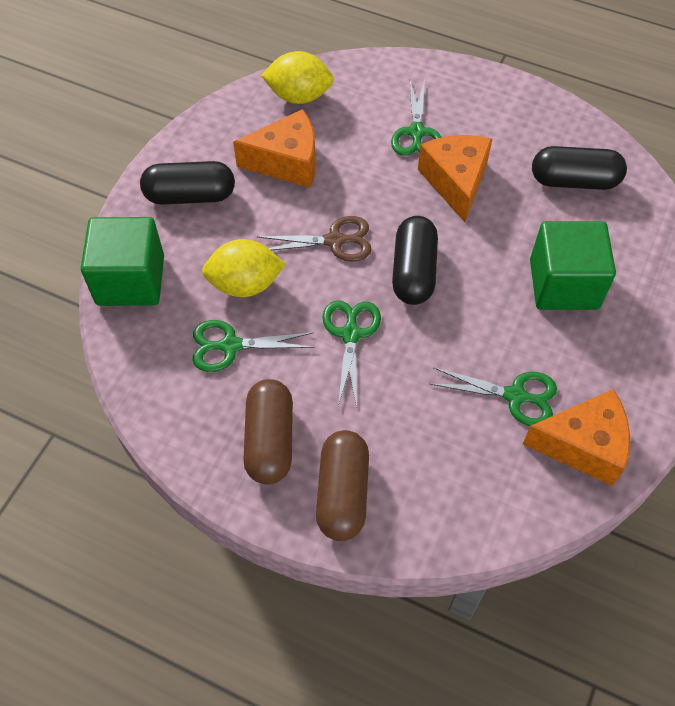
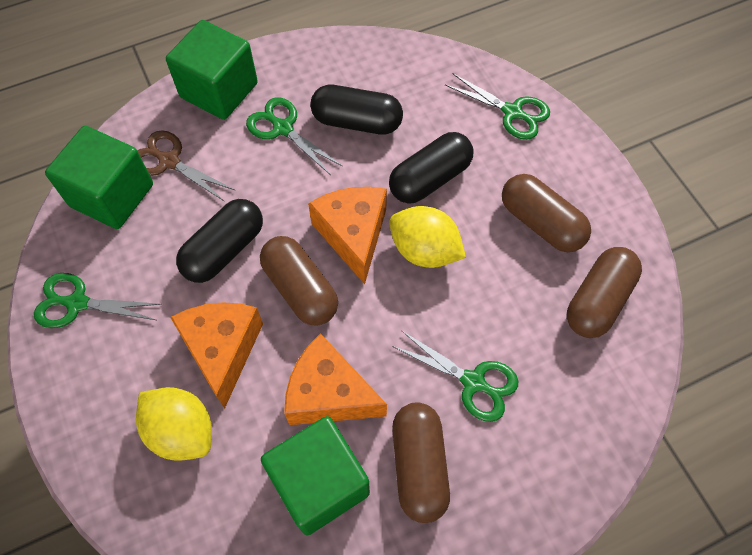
brown capsule: [243,379,293,485] [316,430,369,541] = 2 -> [260,236,338,326] [392,402,450,523] [502,174,591,252] [567,247,642,338] = 4
green cube: [81,217,164,306] [530,221,616,310] = 2 -> [45,126,153,229] [166,20,258,120] [261,416,370,536] = 3

